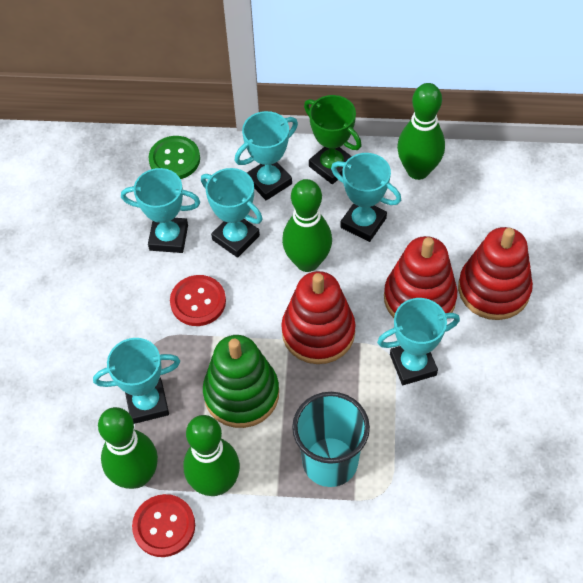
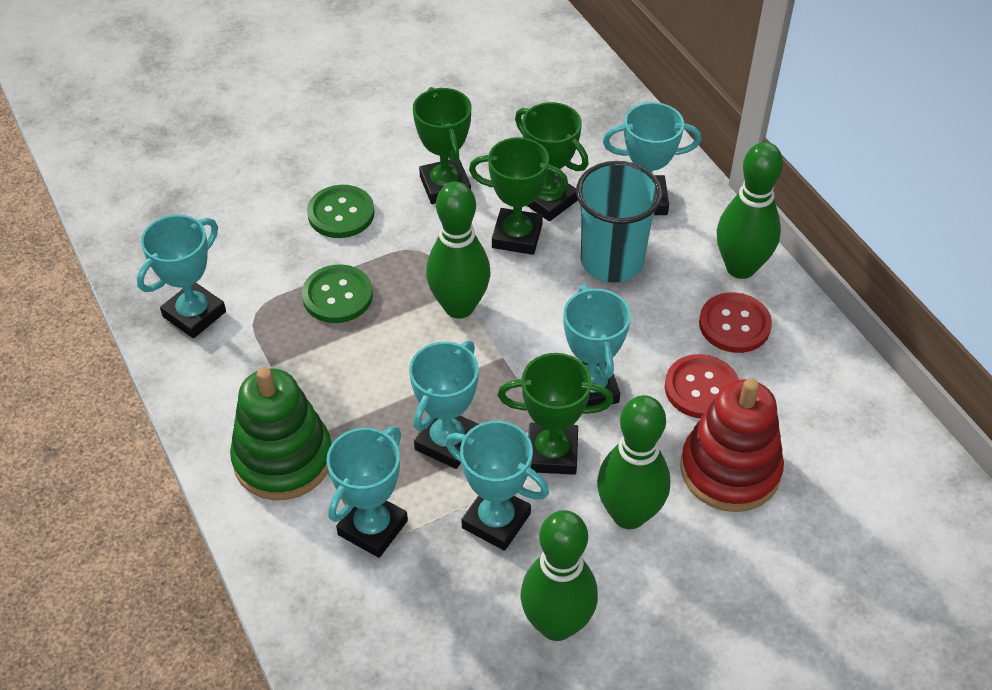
green button: [148,136,200,179] = 1 -> [302,264,373,323] [307,185,375,238] = 2
green trophy: [304,95,361,184] = 1 -> [413,87,472,204] [469,137,568,255] [498,353,613,475] [515,102,589,221] = 4
red stacking toy: [281,271,356,364] [384,236,457,318] [458,227,533,320] = 3 -> [680,378,784,512] = 1

